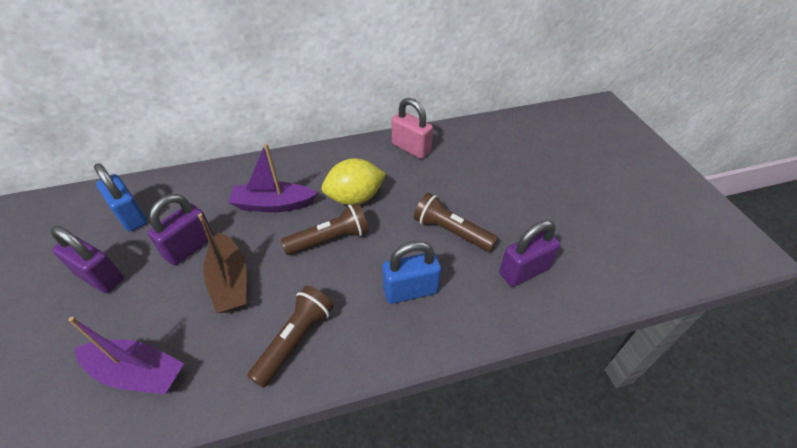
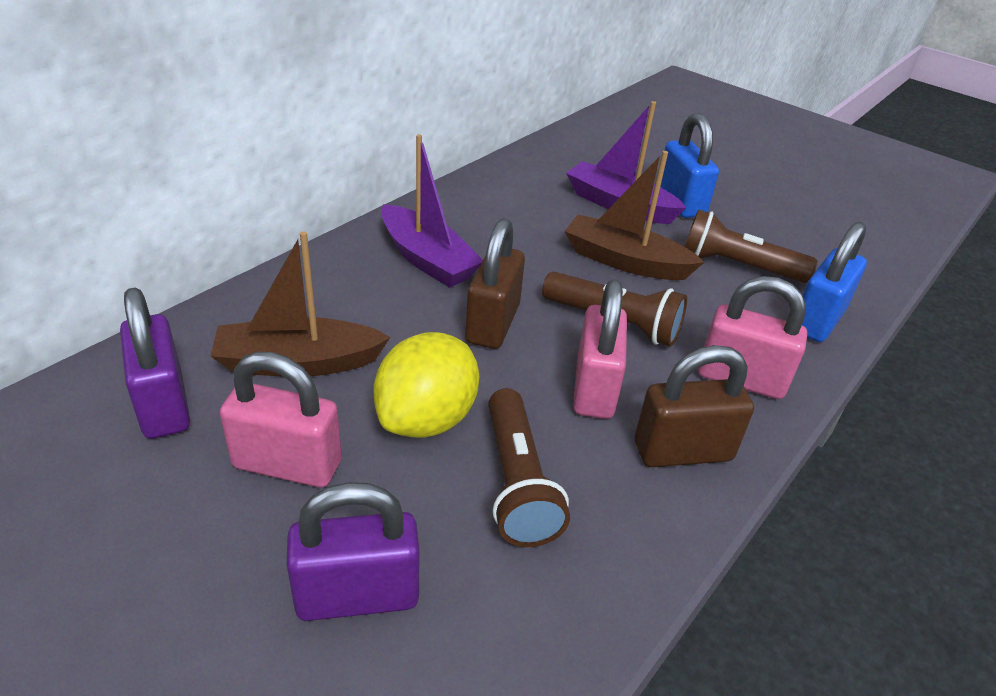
brown boat: [198,213,247,313] = 1 -> [211,231,390,376] [565,151,704,280] = 2
brown padlock: none = 0 -> [465,218,525,349] [635,345,754,467] = 2
pink padlock: [391,98,433,159] = 1 -> [220,352,342,488] [573,279,627,419] [698,276,807,399] = 3
purple padlock: [50,226,124,293] [148,194,214,265] [499,220,560,287] = 3 -> [120,288,190,439] [286,482,419,621] = 2

